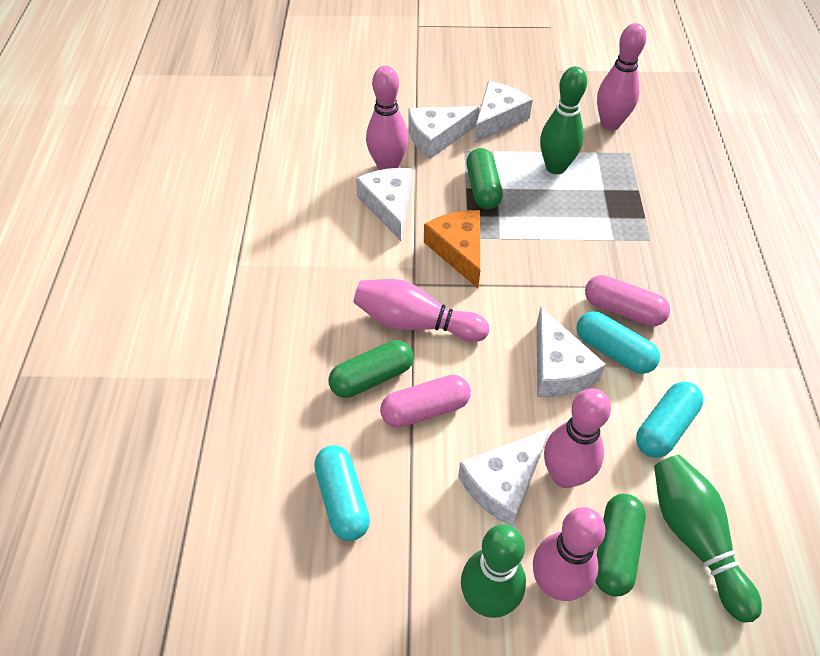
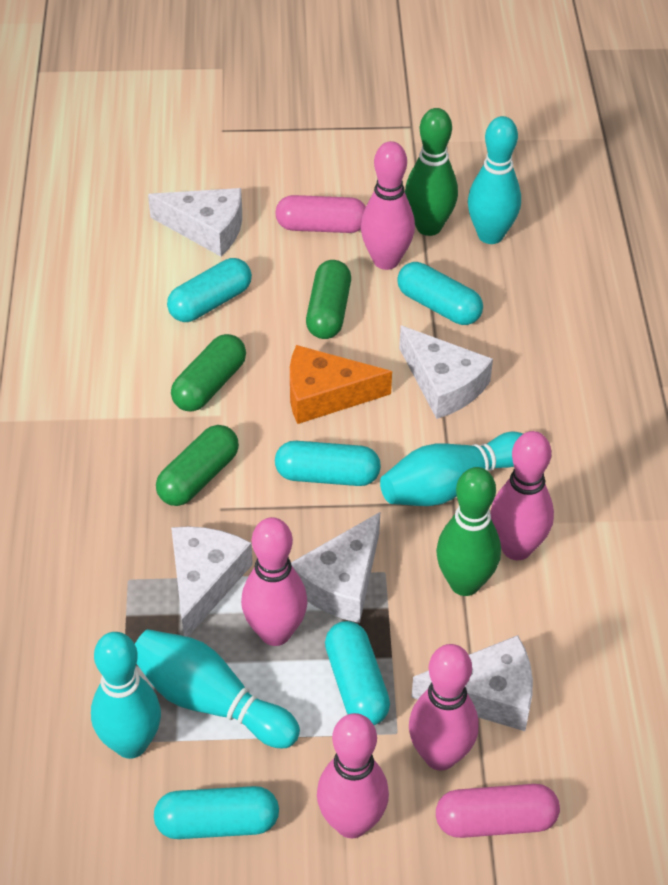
green bowling pin: [461,524,526,618] [540,66,587,174] [654,455,762,622] = 3 -> [405,108,458,236] [436,467,501,596] = 2
turquoise bowling pin: none = 0 -> [91,632,161,759] [135,629,300,748] [380,432,523,506] [468,116,521,244] = 4
turquoise capsule: [314,445,370,541] [576,311,660,374] [636,382,703,458] = 3 -> [154,786,279,839] [167,258,252,322] [275,441,381,486] [325,621,390,725] [397,262,483,325] = 5

